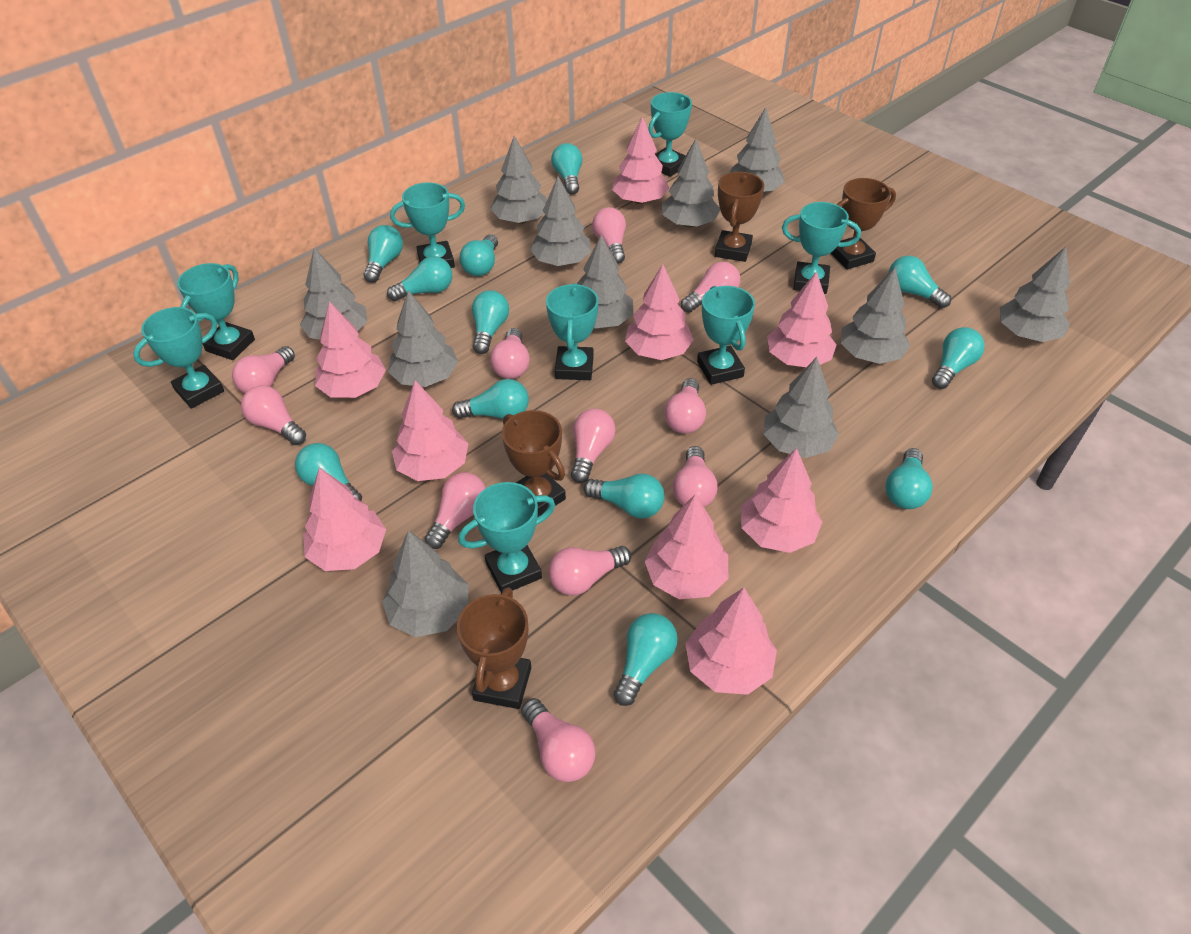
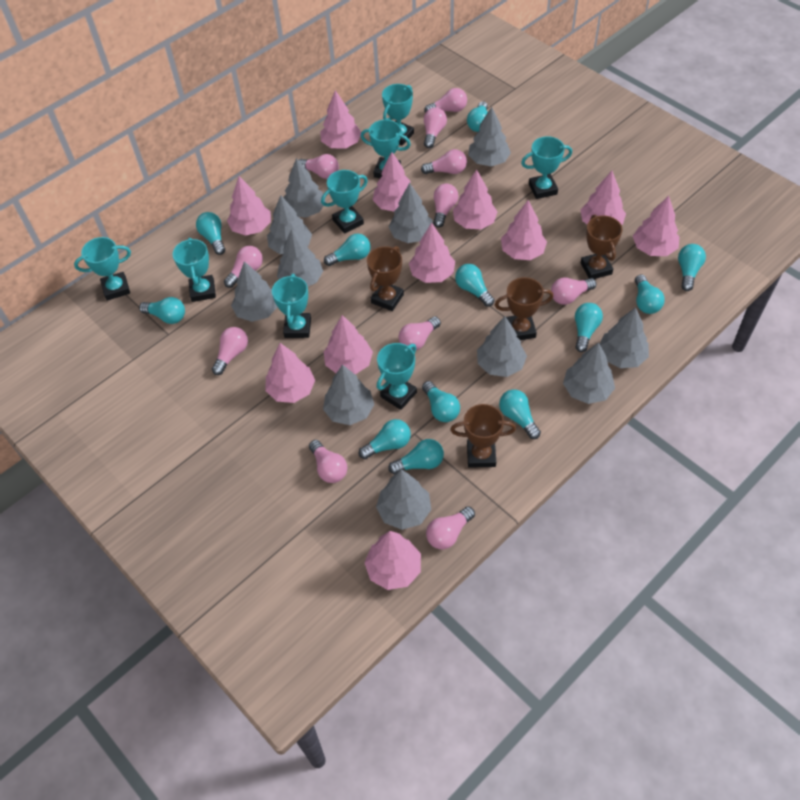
pink tree: [303,467,386,571] [315,301,386,398] [392,380,468,481] [612,116,669,204] [625,264,694,360] [644,494,728,599] [685,587,777,695] [741,448,822,553] [767,271,837,367] = 9 -> [227,176,271,236] [265,343,315,403] [320,90,361,149] [324,315,373,374] [364,531,421,590] [373,152,413,212] [409,223,455,283] [453,169,497,229] [501,200,547,260] [580,171,626,225] [633,196,679,256] = 11

